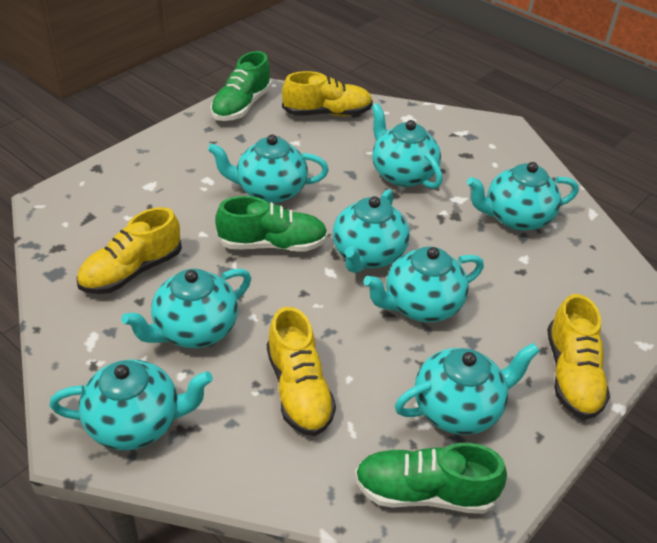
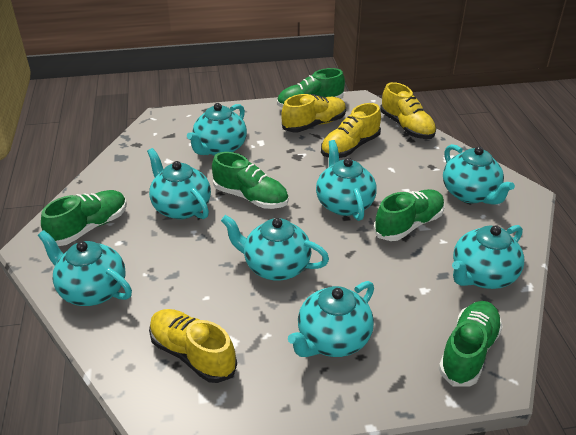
green shoe: [211,51,272,121] [215,196,328,251] [355,443,507,514] = 3 -> [41,190,127,246] [212,152,288,209] [277,68,345,108] [373,189,445,241] [439,301,503,387] = 5

